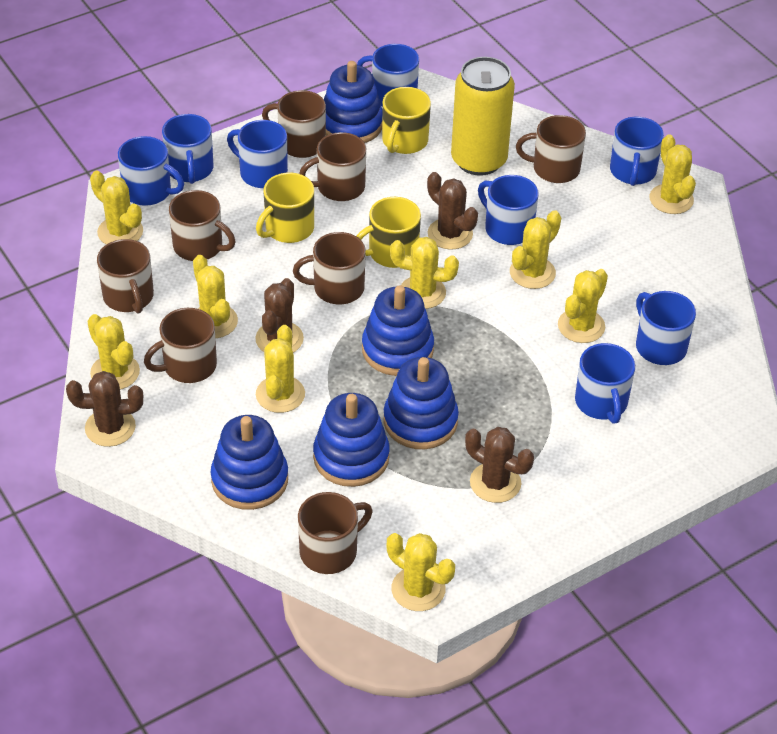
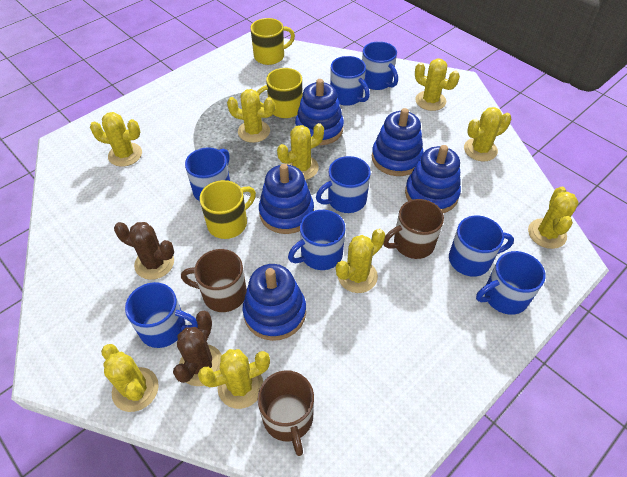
brown cactus: [66,371,143,447] [255,278,304,353] [427,172,478,250] [465,427,534,503] = 4 -> [114,222,174,280] [173,311,222,386] = 2
brown mug: [97,239,154,314] [144,308,217,383] [169,190,236,261] [262,90,326,158] [293,232,366,304] [298,492,373,574] [299,132,366,201] [516,115,586,183] = 8 -> [181,249,247,312] [257,370,314,456] [383,199,444,259] = 3
yellow can: [451,57,515,176] = 1 -> none = 0

